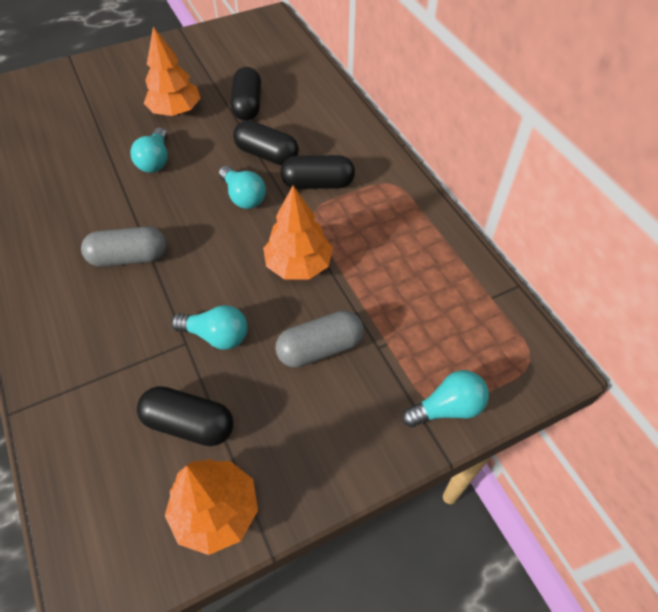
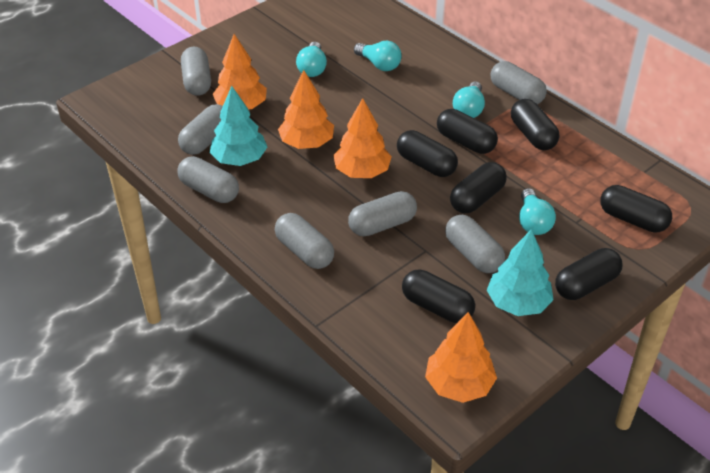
black capsule: [137,386,234,446] [231,67,261,121] [233,120,299,165] [280,155,355,189] = 4 -> [397,130,458,177] [402,270,475,323] [437,109,498,154] [450,162,507,213] [511,99,559,150] [555,248,622,300] [600,185,672,233] = 7
grey capsule: [81,227,167,267] [275,310,364,368] = 2 -> [177,156,239,203] [178,104,223,155] [181,47,211,96] [275,213,334,269] [348,191,417,236] [445,215,505,273] [490,61,547,104] = 7
orange tree: [144,27,201,116] [165,459,258,555] [263,186,333,279] = 3 -> [213,34,267,109] [278,70,334,149] [333,98,392,178] [425,312,497,403] = 4
turquoise tree: none = 0 -> [210,86,267,166] [487,229,554,316] = 2

